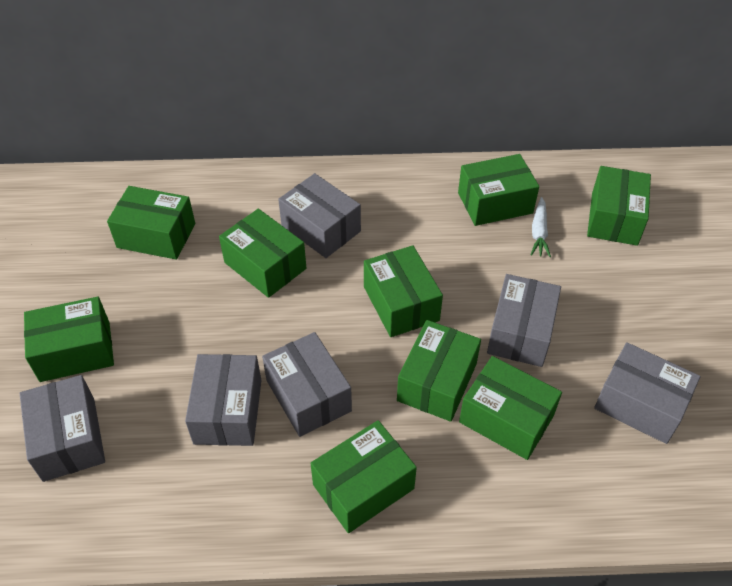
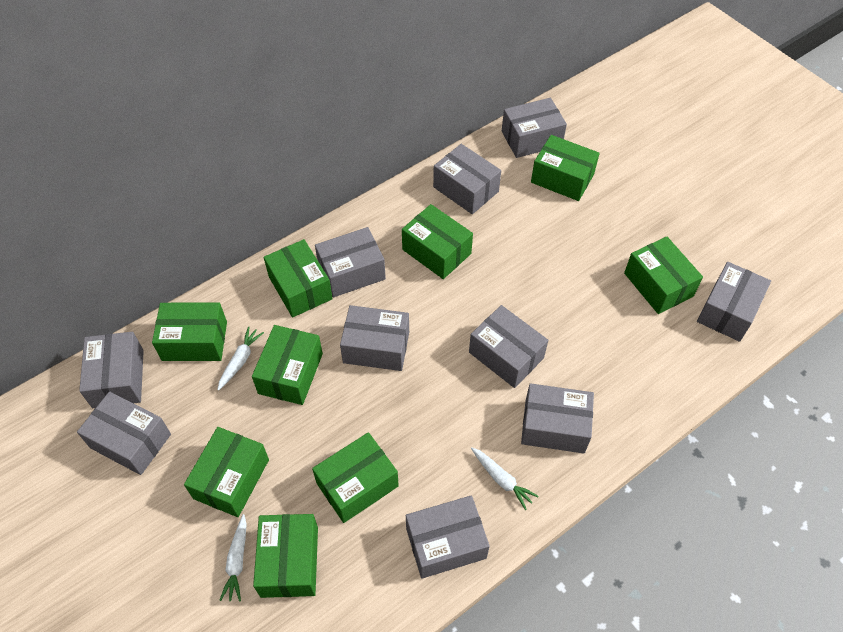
grey box: [20,375,105,482] [185,354,262,446] [262,332,352,437] [278,173,361,258] [487,274,561,367] [594,342,700,444] = 6 -> [77,391,171,475] [79,332,144,408] [315,227,386,297] [340,305,409,371] [406,495,490,579] [433,144,501,214] [469,305,548,388] [502,98,567,158] [521,383,594,453] [697,262,771,342] = 10
white carrot: [531,197,551,257] = 1 -> [217,326,264,391] [219,514,247,602] [471,447,539,510] = 3

